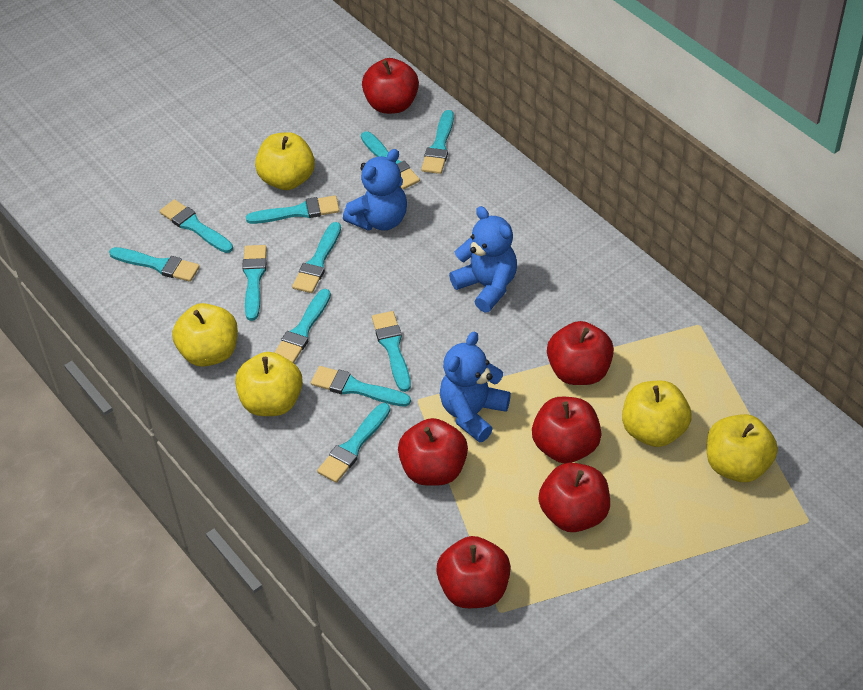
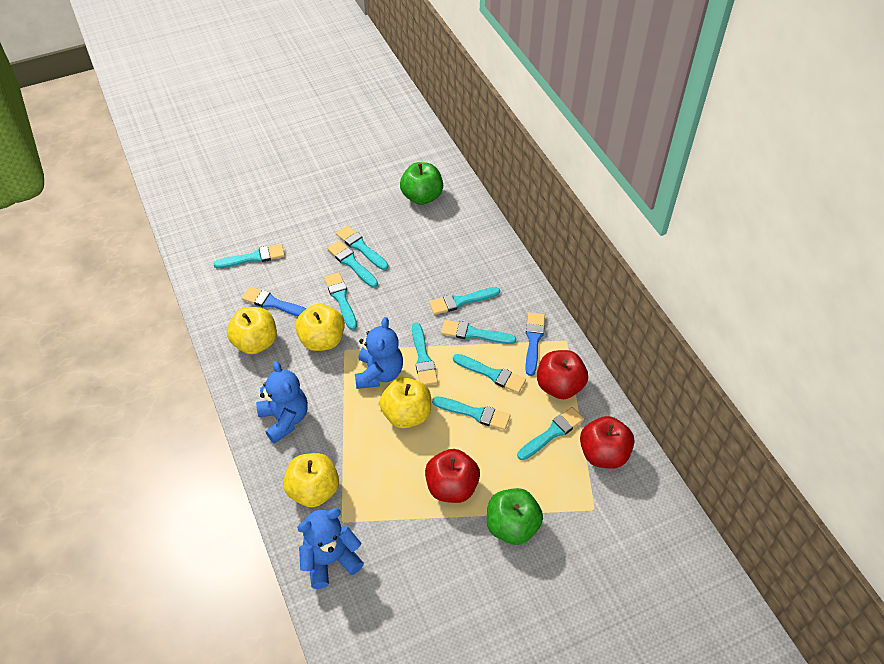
blue brush: none = 0 -> [242,286,307,316] [526,312,545,376] = 2
green apple: none = 0 -> [400,162,443,205] [487,488,543,545] = 2
red apple: [362,58,419,114] [398,418,468,486] [436,536,511,608] [532,397,602,463] [539,463,610,532] [547,321,614,385] = 6 -> [425,449,480,503] [537,350,588,399] [580,416,634,469] = 3
turquoise brush: [109,247,200,282] [160,199,233,253] [242,245,267,321] [246,196,339,224] [274,289,331,363] [292,222,341,293] [311,366,411,407] [317,403,390,483] [361,131,420,189] [372,311,411,392] [421,110,454,174] = 11 -> [213,244,285,268] [324,272,357,330] [327,240,378,288] [336,225,388,270] [412,323,438,385] [429,287,500,315] [432,396,510,430] [441,320,516,344] [453,354,526,393] [517,407,584,460] = 10
yellow apple: [172,303,238,367] [235,352,303,416] [255,132,315,190] [622,380,692,447] [707,414,778,482] = 5 -> [227,307,277,354] [283,453,339,507] [295,304,345,351] [379,378,431,428] = 4

